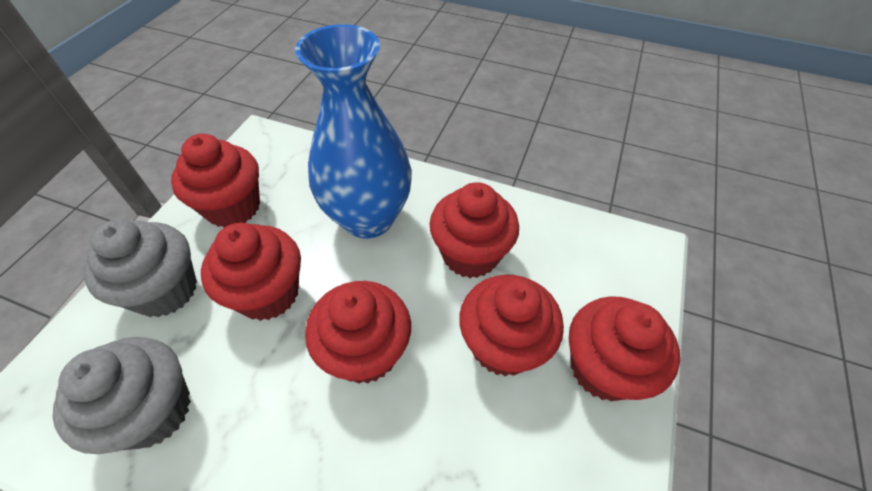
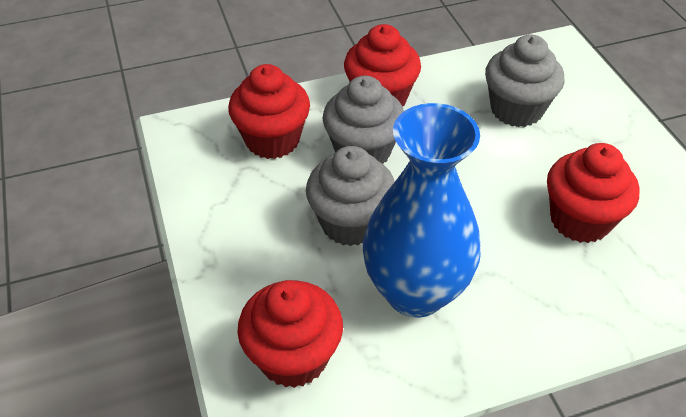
grey cupcake: [52,337,191,454] [84,219,197,317] = 2 -> [306,146,395,246] [322,76,404,164] [485,34,565,127] = 3
red cupcake: [171,134,260,228] [201,222,301,321] [305,281,411,384] [429,182,519,278] [459,275,564,376] [569,296,680,401] = 6 -> [228,64,310,159] [237,280,343,388] [344,24,421,106] [547,143,640,243] = 4

